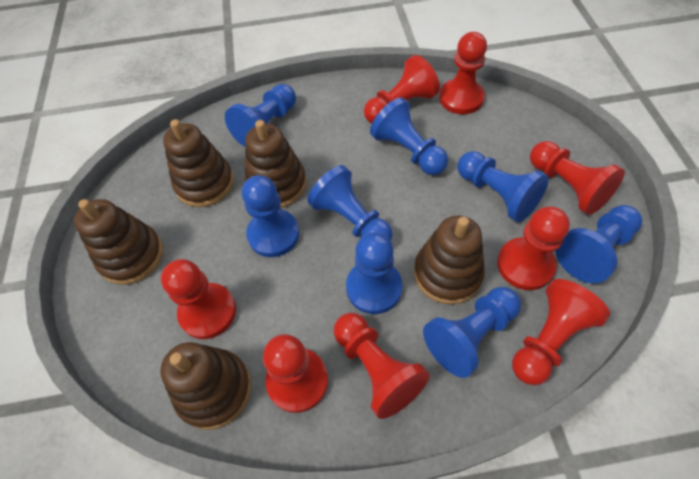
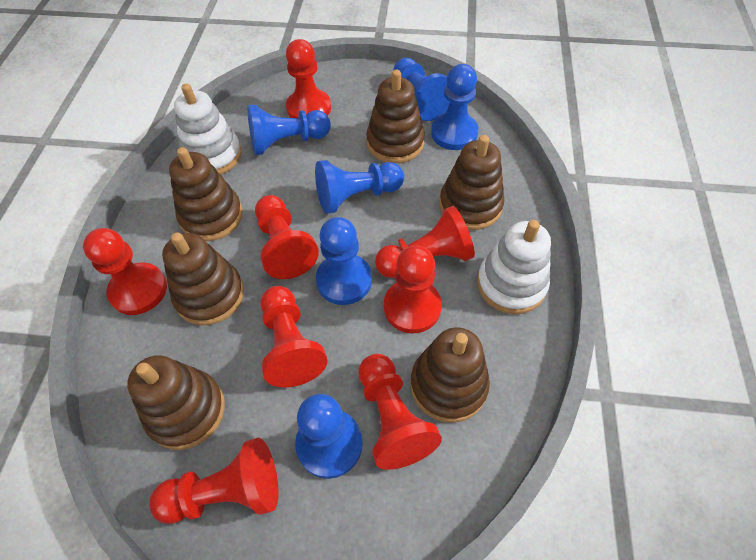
blue pawn: [225,84,296,147] [242,175,299,257] [308,165,393,241] [346,232,402,314] [370,97,448,175] [423,287,521,378] [457,151,549,222] [556,205,642,283] = 8 -> [247,104,331,155] [295,394,363,479] [315,160,404,214] [316,217,372,305] [393,58,450,121] [431,64,479,150] = 6
brown stacking toy: [74,199,163,285] [160,342,251,430] [163,119,234,207] [245,120,306,208] [414,216,485,304] = 5 -> [127,355,225,450] [162,232,244,325] [169,147,243,241] [366,70,425,163] [411,327,490,423] [439,135,504,230] = 6
white stacking toy: none = 0 -> [174,83,241,175] [477,220,551,314] = 2

